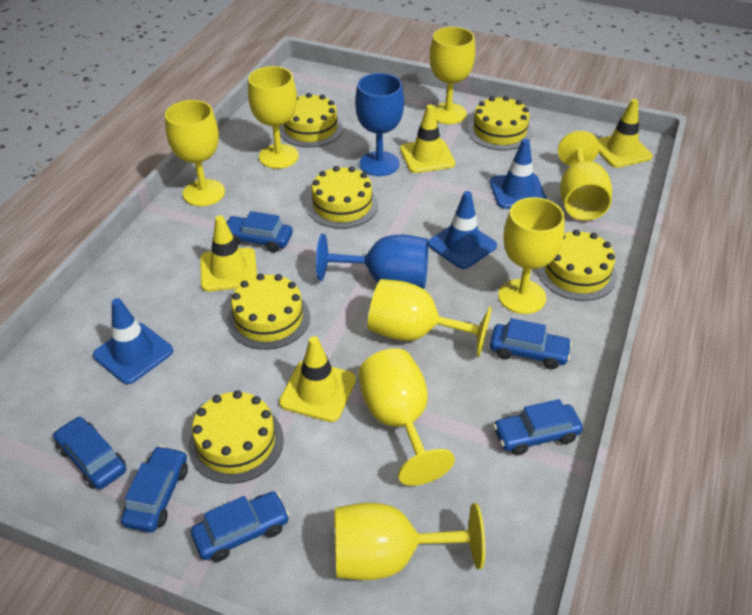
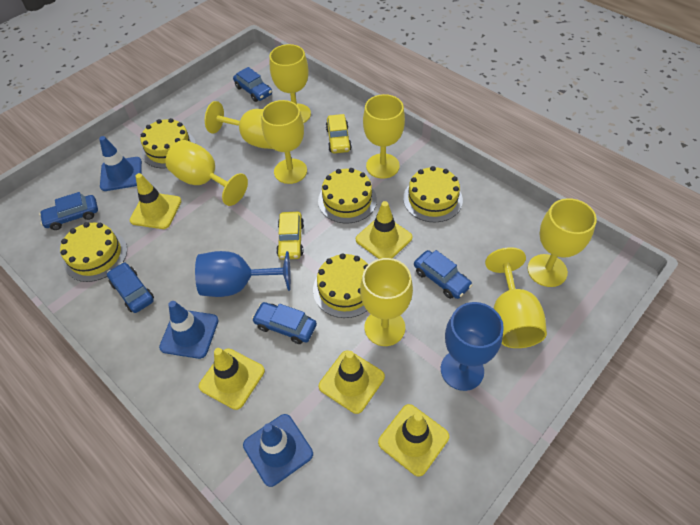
blue car: [53,417,126,489] [121,446,188,533] [191,491,290,562] [227,211,293,252] [490,318,572,369] [493,399,583,455] = 6 -> [39,192,98,230] [107,262,154,313] [233,67,272,102] [252,302,317,344] [414,250,473,299] = 5
yellow cake: [189,390,284,484] [227,274,310,350] [279,93,343,147] [307,166,378,229] [468,96,532,150] [538,230,617,301] = 6 -> [60,222,127,282] [141,118,196,168] [313,253,368,318] [318,168,377,223] [403,166,463,222] = 5
yellow car: none = 0 -> [276,212,304,260] [326,114,352,154] = 2
yellow traffic cone: [200,216,257,292] [279,336,356,422] [400,104,455,173] [598,99,653,168] = 4 -> [130,173,181,229] [199,348,265,410] [319,350,385,414] [356,201,412,259] [378,404,449,477] = 5

